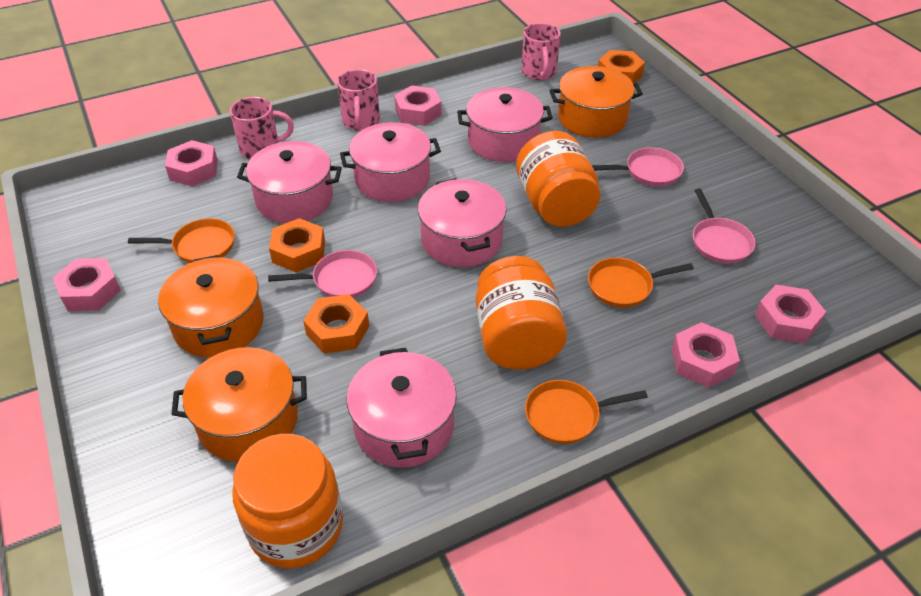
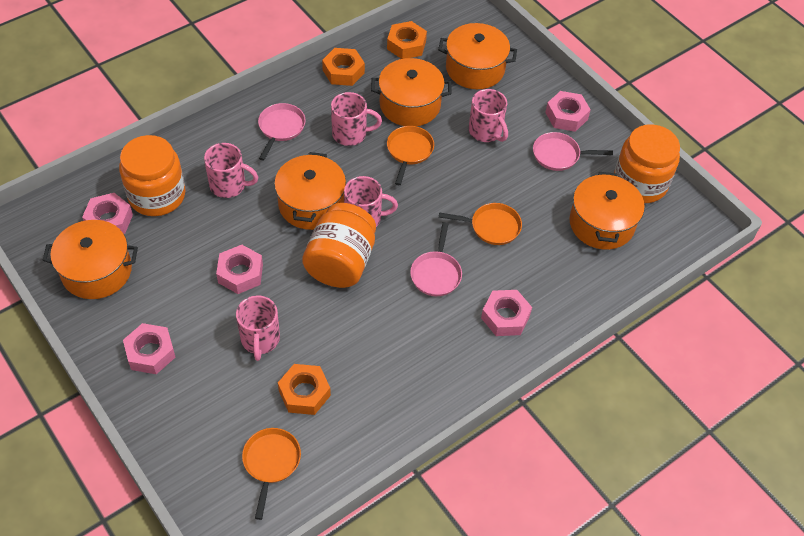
orange pot: [158,255,264,358] [171,347,307,462] [550,66,643,138] = 3 -> [43,220,138,299] [274,152,346,230] [371,58,451,126] [438,23,517,89] [569,172,645,250] = 5
pink mug: [230,97,294,159] [337,69,380,131] [522,23,561,80] = 3 -> [204,143,258,198] [236,295,280,361] [331,92,382,146] [344,176,398,227] [469,89,508,142] = 5
pink pot: [237,141,342,223] [340,122,441,202] [347,348,457,468] [418,178,506,267] [457,87,553,162] = 5 -> none = 0

